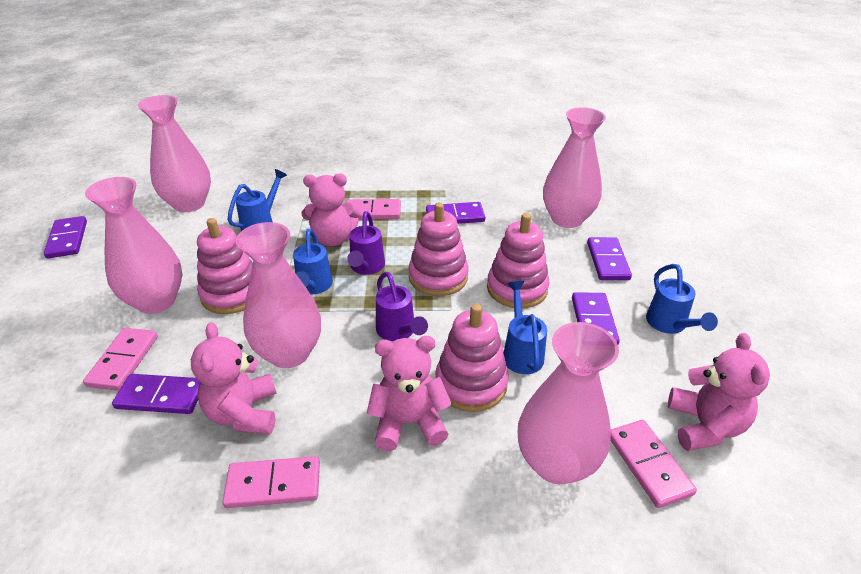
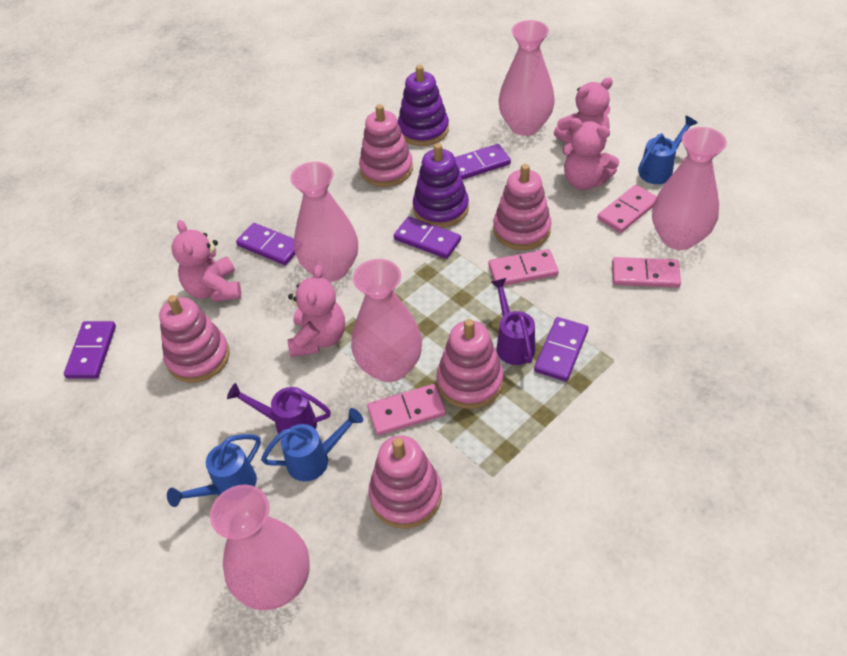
blue watering can: [227,169,287,231] [293,229,333,294] [504,281,547,374] [646,264,718,334] = 4 -> [167,434,261,507] [261,408,363,481] [638,116,697,184] = 3
pink stacking toy: [197,218,253,314] [408,202,469,296] [435,304,509,412] [487,213,549,308] = 4 -> [159,295,230,383] [359,104,413,187] [368,436,442,528] [437,319,504,409] [493,164,551,250] = 5
purple stacking toy: none = 0 -> [398,65,449,146] [413,143,469,228] = 2

